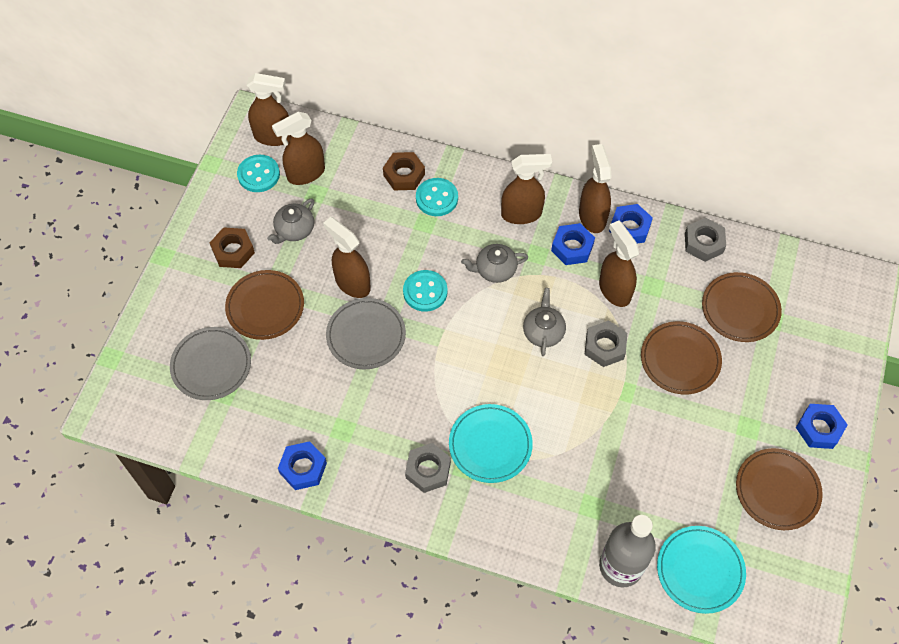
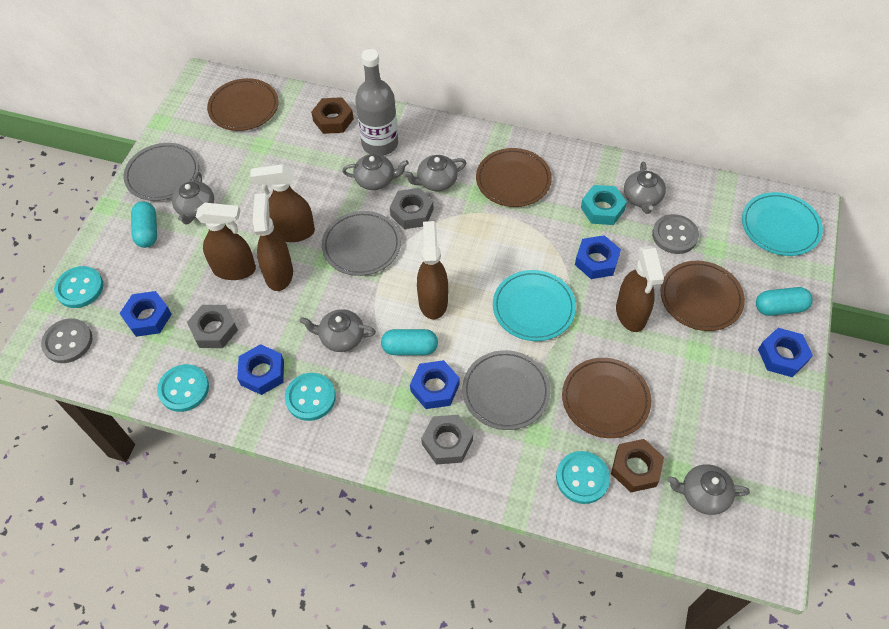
blue nut: [278,441,327,490] [551,223,595,265] [609,204,653,244] [796,404,848,449] = 4 -> [120,291,172,337] [237,344,284,395] [410,360,460,409] [575,235,621,279] [758,328,813,377] = 5
brown spray bottle: [247,73,291,146] [272,112,325,185] [323,217,371,298] [501,154,552,224] [579,144,612,233] [599,221,639,307] = 6 -> [196,203,256,280] [250,164,315,242] [253,193,293,291] [417,221,448,319] [616,246,664,332] = 5
grey button: none = 0 -> [41,318,92,363] [652,214,699,254] = 2
grey plate: [170,327,251,400] [326,298,406,370] = 2 -> [123,143,199,201] [322,211,401,276] [462,350,550,430] = 3
grey teapot: [267,199,314,244] [461,244,528,283] [523,288,566,356] = 3 -> [172,172,214,225] [299,309,376,352] [342,154,409,190] [403,155,466,191] [624,162,666,214] [667,464,750,515] = 6
turquoise button: [237,155,280,192] [403,270,448,312] [416,178,458,216] = 3 -> [54,266,103,308] [157,364,209,412] [285,373,336,421] [556,451,610,504] = 4
turquoise capsule: none = 0 -> [131,201,157,248] [381,329,438,355] [756,287,812,316] = 3
turquoise nut: none = 0 -> [581,185,627,225] = 1

